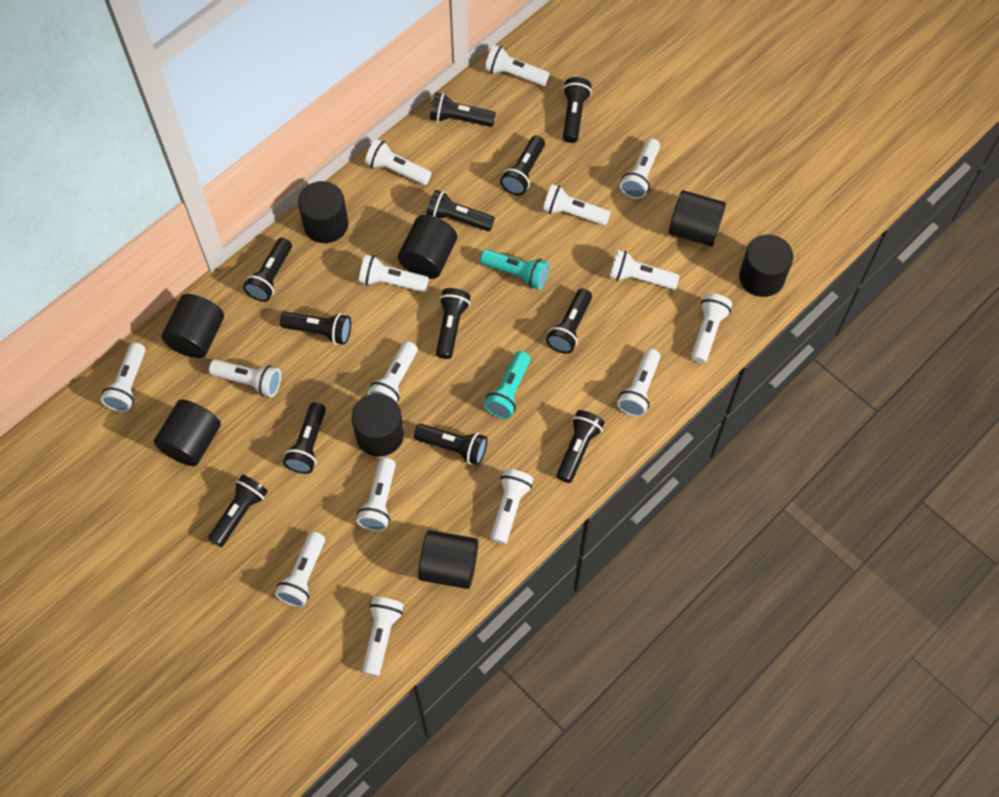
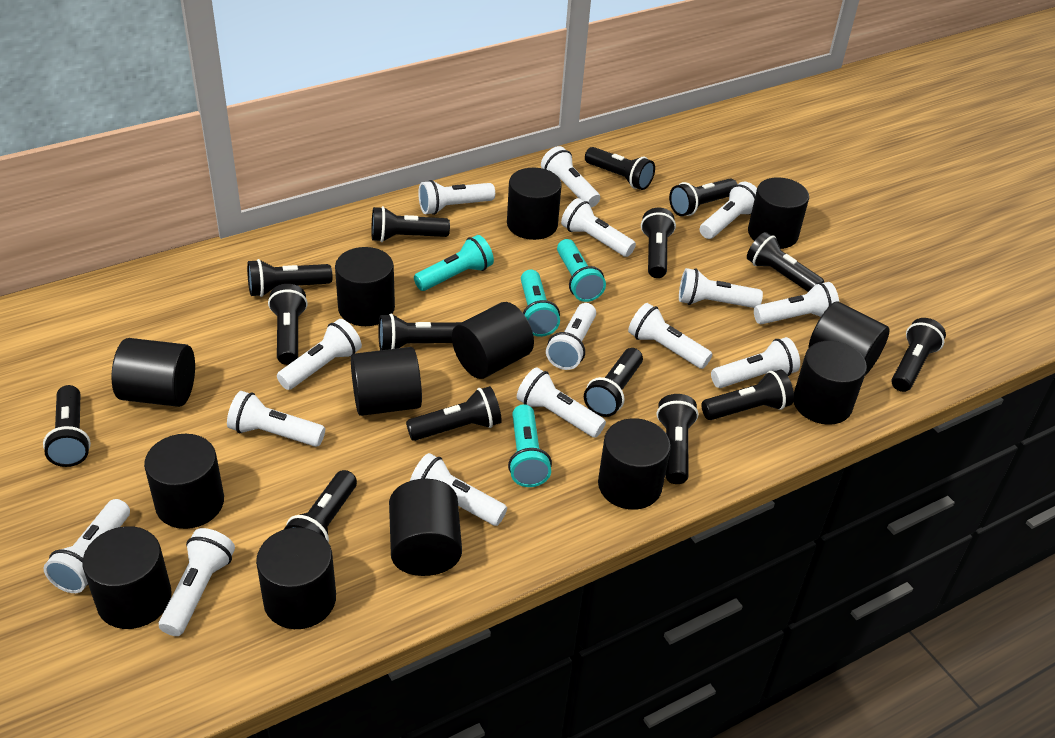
black cylinder: [154,399,221,466] [162,294,224,358] [298,181,349,243] [351,393,404,456] [398,215,457,279] [418,530,478,589] [669,190,726,246] [739,234,793,297] = 8 -> [82,526,172,629] [112,338,195,407] [144,434,224,529] [256,527,336,629] [335,247,395,326] [351,347,422,416] [389,479,462,576] [452,302,534,379] [507,168,562,240] [598,418,671,510] [748,177,809,249] [793,341,867,425] [808,301,890,375] = 13
black flashlight: [208,474,268,547] [243,238,292,302] [280,312,351,345] [283,402,326,474] [414,424,487,465] [426,190,495,231] [430,93,496,127] [436,288,471,359] [500,136,545,195] [546,288,592,354] [556,410,605,483] [563,77,592,143] = 12 -> [43,385,91,467] [247,259,332,297] [268,284,308,365] [284,470,357,543] [371,206,450,242] [378,313,461,350] [406,386,502,441] [584,348,643,417] [585,147,655,190] [641,208,676,278] [657,394,699,484] [669,178,738,216] [701,370,794,420] [747,232,824,292] [891,318,946,392] = 15
turquoise flashlight: [480,249,549,290] [484,351,530,419] = 2 -> [414,235,494,291] [508,404,552,487] [521,270,560,337] [557,239,606,302] = 4

